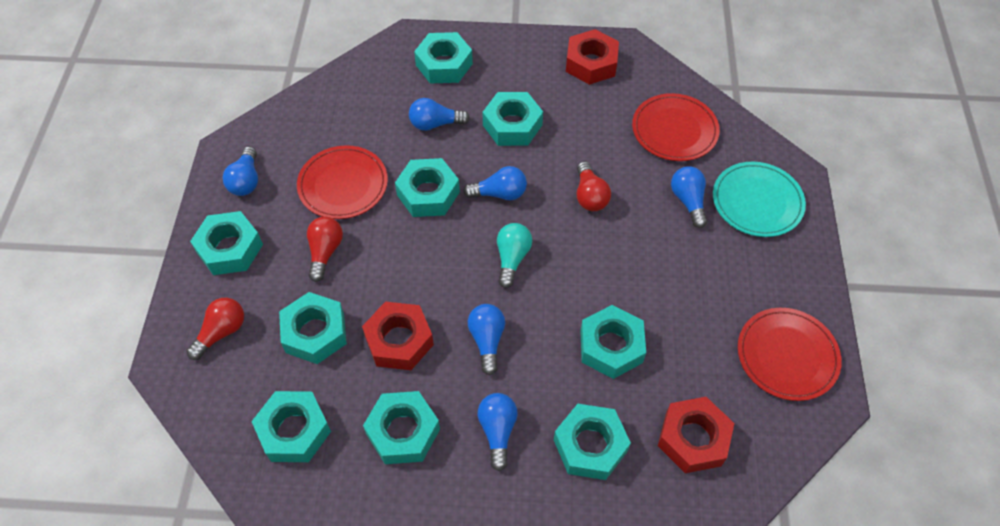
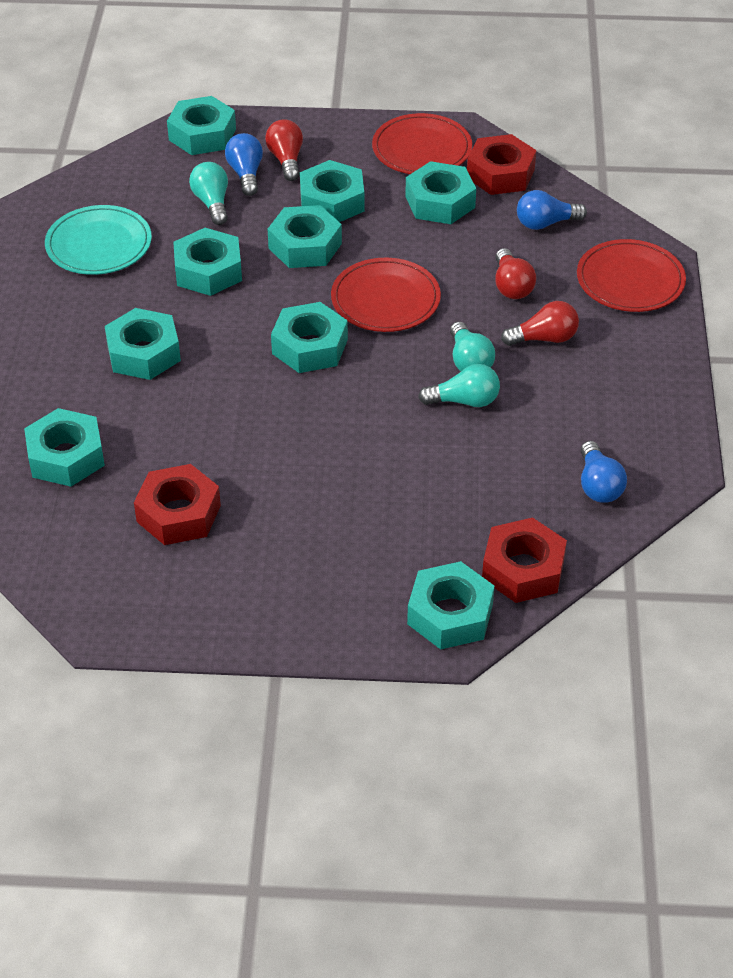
blue light bulb: [223,146,258,196] [409,98,470,131] [463,166,527,200] [468,304,505,375] [478,393,518,471] [671,166,707,228] = 6 -> [225,133,263,196] [517,190,587,230] [581,441,627,503] = 3
turquoise light bulb: [497,223,532,288] = 1 -> [189,162,228,225] [418,364,500,407] [450,322,495,371] = 3

